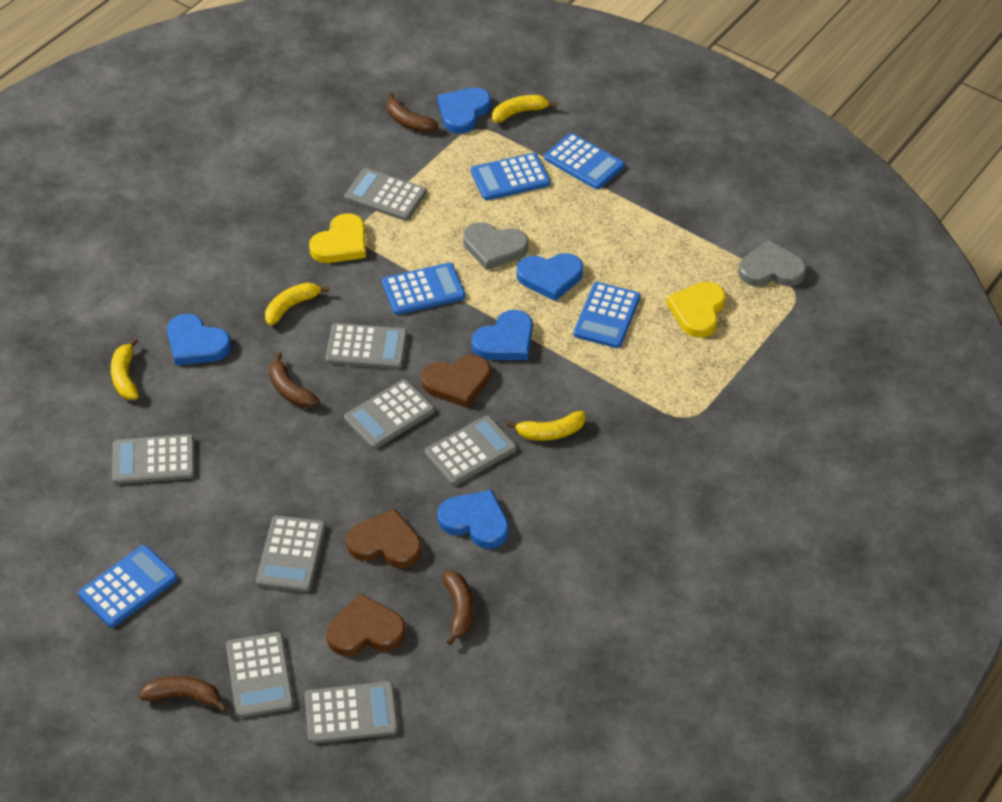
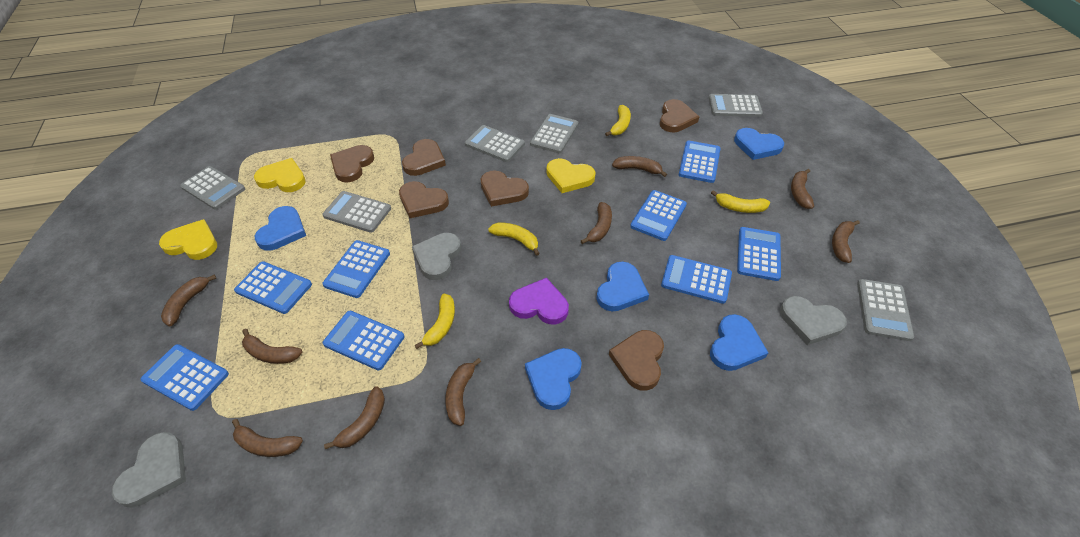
blue calculator: [78,545,178,628] [382,263,466,315] [471,153,551,200] [544,133,625,190] [573,282,640,348] = 5 -> [140,344,229,411] [234,261,312,314] [322,240,390,298] [323,311,404,371] [630,190,687,241] [661,255,732,304] [679,140,721,183] [737,227,781,281] = 8
brown banana: [139,676,227,712] [269,352,319,408] [387,93,438,133] [442,571,474,645] = 4 -> [161,275,217,326] [232,419,303,457] [242,329,302,364] [324,386,385,449] [445,358,481,426] [581,202,612,244] [612,156,667,177] [791,169,814,209] [832,220,860,263] = 9
brown heart: [326,594,405,656] [346,509,422,568] [421,355,491,408] = 3 -> [330,145,374,182] [399,181,449,218] [402,139,446,176] [481,170,529,207] [609,330,664,391] [660,99,699,132] = 6
grey calculator: [112,434,195,484] [226,632,294,718] [256,515,326,592] [305,681,398,744] [326,323,407,369] [344,168,427,221] [344,379,435,449] [425,415,517,486] = 8 -> [180,166,245,210] [322,191,391,233] [465,125,525,162] [530,114,578,153] [709,94,763,117] [857,279,914,341] = 6
grey heart: [463,222,529,270] [738,240,806,287] = 2 -> [112,432,186,508] [412,233,461,280] [780,296,847,345] = 3
purple heart: none = 0 -> [509,278,569,324] = 1
yellow heart: [309,213,366,263] [666,282,726,338] = 2 -> [159,219,217,260] [254,158,306,192] [546,158,596,193] = 3

